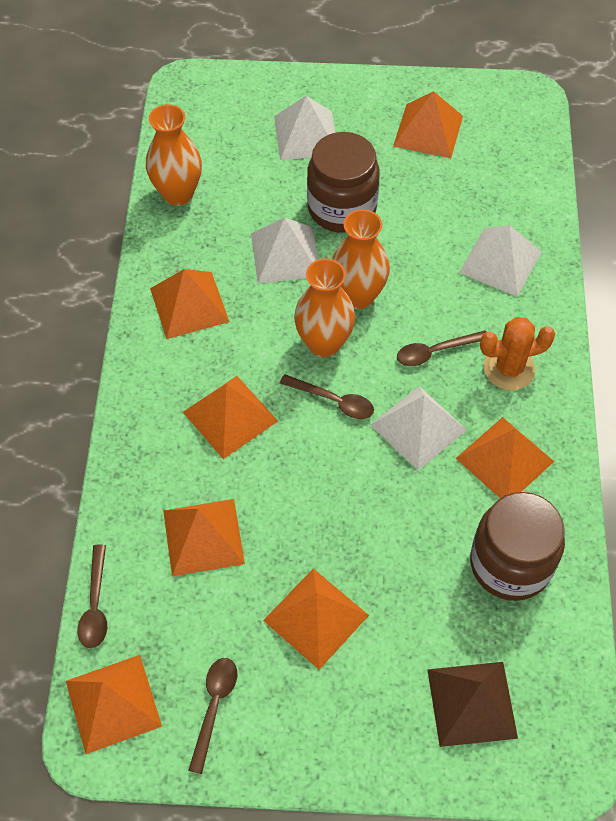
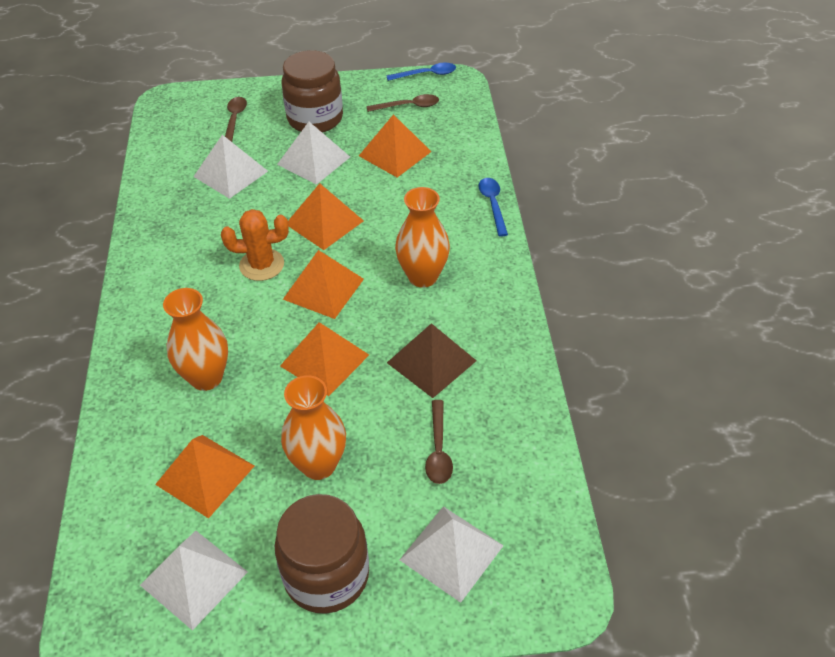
blue spoon: none = 0 -> [386,63,456,81] [478,178,508,237] = 2
brown spoon: [77,544,107,648] [188,658,238,774] [280,374,374,419] [397,330,486,366] = 4 -> [225,97,247,142] [366,94,439,112] [425,400,453,484] = 3
orange pyramid: [66,655,162,754] [150,269,230,339] [163,499,245,576] [183,376,278,459] [263,568,369,670] [393,91,463,158] [456,417,554,498] = 7 -> [155,435,254,518] [280,322,369,396] [283,250,364,319] [288,183,364,250] [359,114,431,178] = 5

